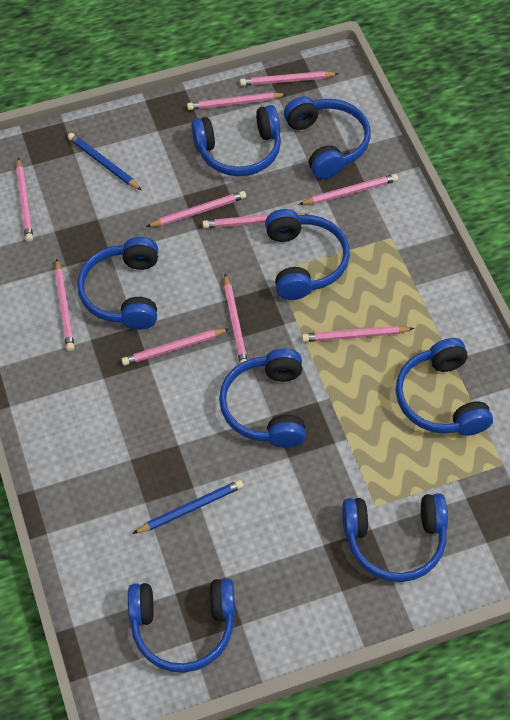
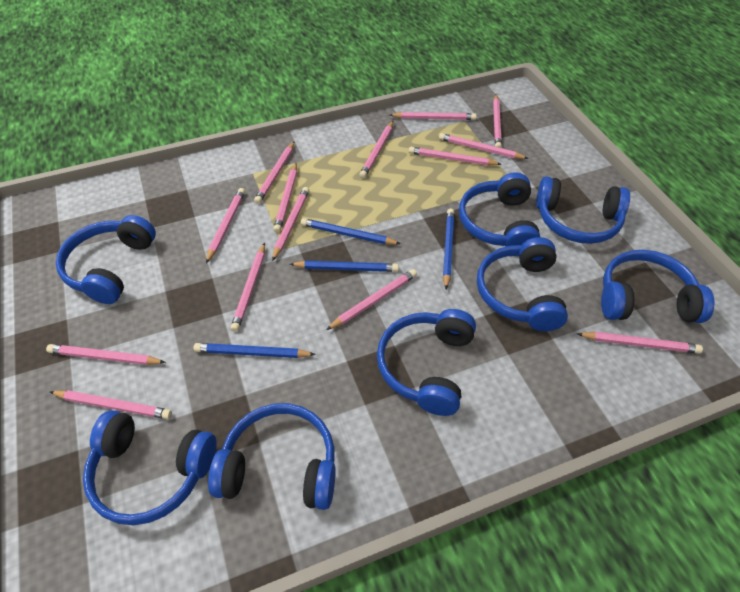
blue pencil: [68,133,142,190] [133,480,244,534] = 2 -> [194,343,316,358] [290,261,399,272] [301,218,401,244] [443,209,454,289] = 4
pink pencil: [16,157,33,242] [55,259,75,351] [121,329,229,366] [146,191,246,227] [187,92,287,110] [202,213,309,228] [224,274,248,363] [240,71,339,86] [298,174,398,205] [302,326,414,342] = 10 -> [46,344,166,365] [50,390,172,419] [206,188,245,263] [231,243,265,332] [254,142,294,204] [272,187,309,261] [273,163,297,233] [326,269,417,330] [359,121,393,178] [390,112,477,120] [409,147,501,166] [439,133,529,159] [493,95,502,148] [577,332,703,354] = 14

